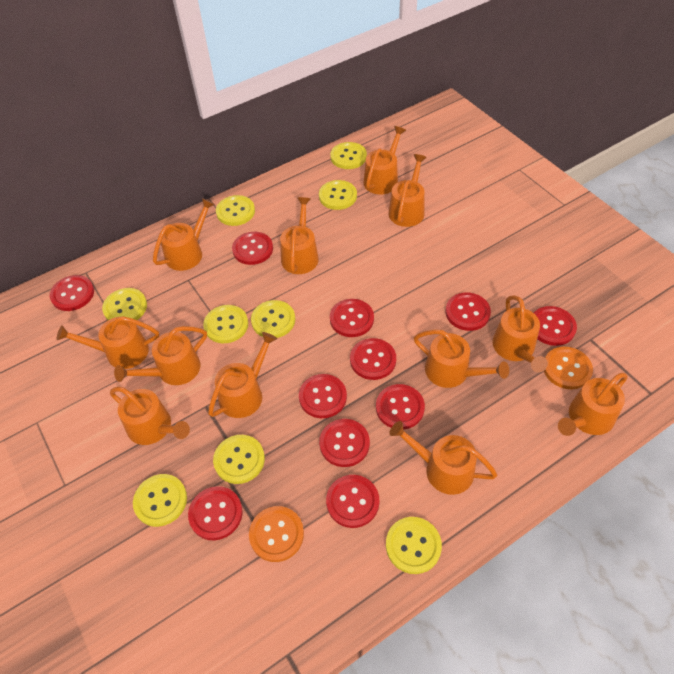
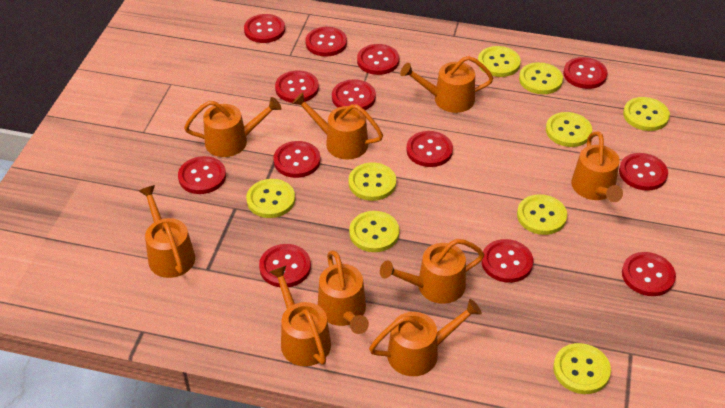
orange button: [249,506,304,562] [544,347,593,389] = 2 -> none = 0
orange watering can: [56,316,159,369] [110,387,190,445] [114,326,207,385] [153,198,215,271] [208,332,277,418] [280,197,319,274] [364,126,406,195] [389,154,427,227] [389,421,497,495] [414,330,509,388] [492,295,548,373] [558,373,628,436] = 12 -> [139,185,195,278] [184,97,281,157] [270,266,331,366] [292,92,383,159] [318,250,369,334] [369,299,482,376] [380,239,484,304] [400,56,494,113] [571,131,623,202] = 9
red button: [50,275,94,311] [188,486,243,540] [232,232,273,265] [299,374,347,418] [319,419,370,467] [326,475,379,528] [330,299,374,337] [350,338,396,380] [376,384,425,430] [445,293,491,331] [534,306,577,346] = 11 -> [178,156,226,194] [244,14,285,43] [259,244,311,287] [273,141,321,178] [275,70,319,103] [305,27,347,56] [332,79,376,110] [357,44,399,75] [406,131,453,167] [481,239,533,283] [563,57,608,89] [619,153,668,191] [622,252,676,296] = 13

